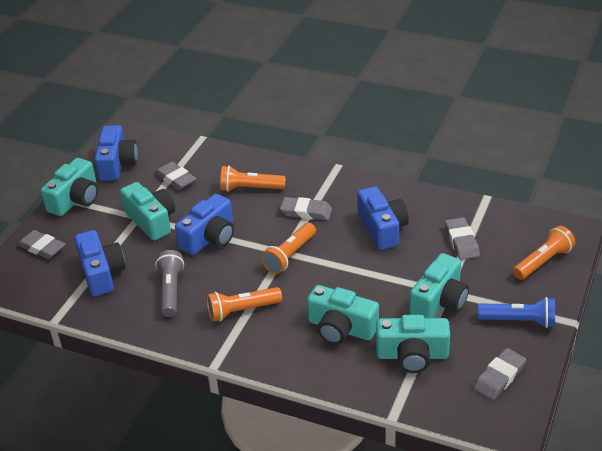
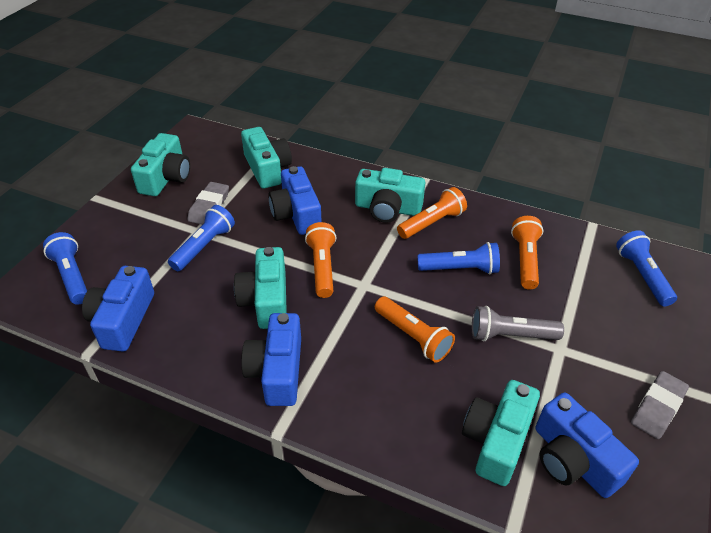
blue flashlight: [478,297,555,328] = 1 -> [43,232,87,305] [168,205,235,271] [417,242,500,274] [616,230,677,307] = 4
grey eraser: [17,230,65,259] [155,162,197,190] [280,197,332,220] [445,217,480,260] [474,348,526,400] = 5 -> [187,182,229,225] [631,371,689,439] = 2

